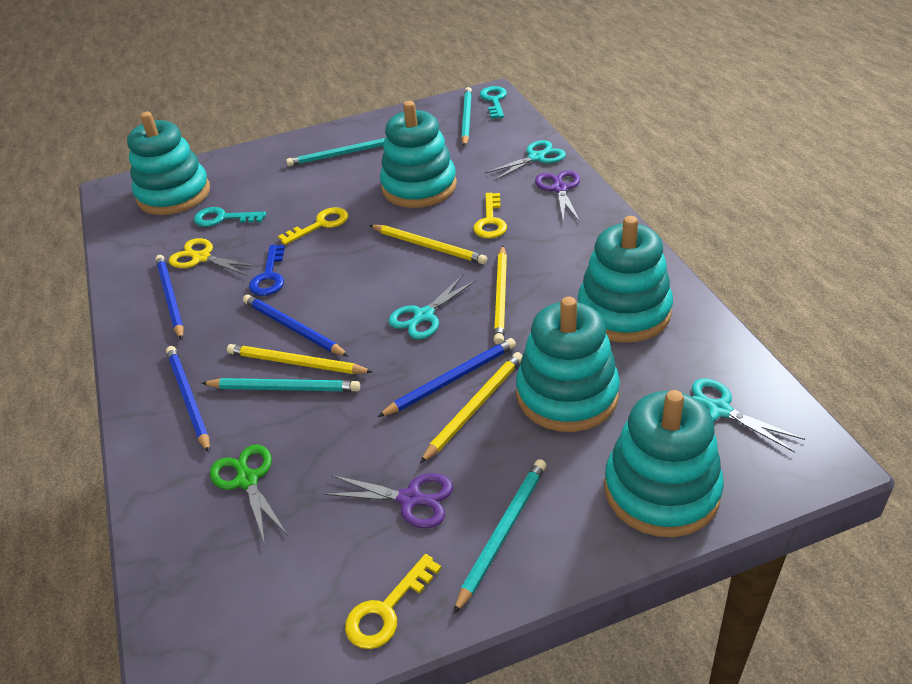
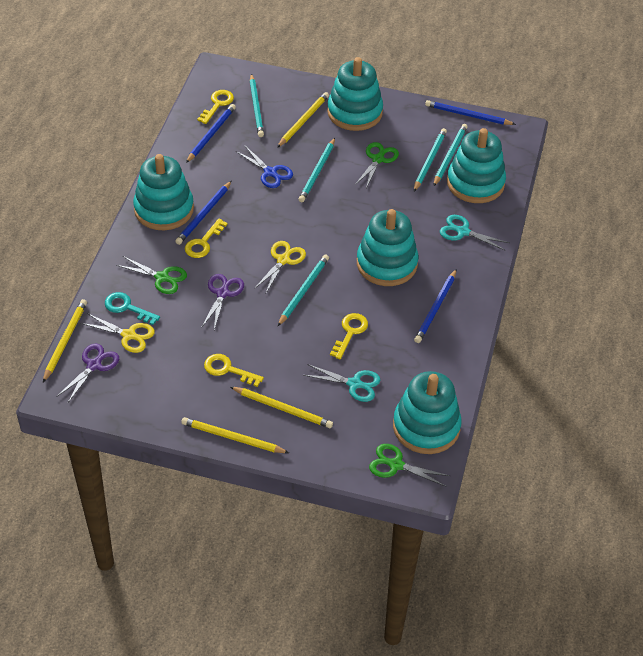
blue key: [249,245,285,296] = 1 -> none = 0
blue scissors: none = 0 -> [236,145,293,188] = 1
green scissors: [210,444,287,543] = 1 -> [116,256,187,294] [355,142,399,188] [369,444,450,487] = 3
turquoise key: [194,207,266,227] [480,86,507,119] = 2 -> [105,292,160,325] = 1
turquoise pencil: [202,378,360,392] [286,138,385,166] [453,459,546,614] [461,87,472,147] = 4 -> [250,74,264,137] [278,254,329,326] [299,138,335,202] [414,128,447,192] [434,124,467,186] = 5
turquoise scissors: [389,275,477,339] [485,140,566,181] [692,378,805,453] = 3 -> [304,364,381,402] [440,215,509,251] = 2
yellow key: [278,207,348,245] [345,554,442,649] [473,193,507,238] = 3 -> [185,219,228,258] [197,90,234,124] [204,354,264,387] [330,313,368,359] = 4
yellow scissors: [169,238,258,276] = 1 -> [81,313,155,353] [254,241,306,293] = 2

